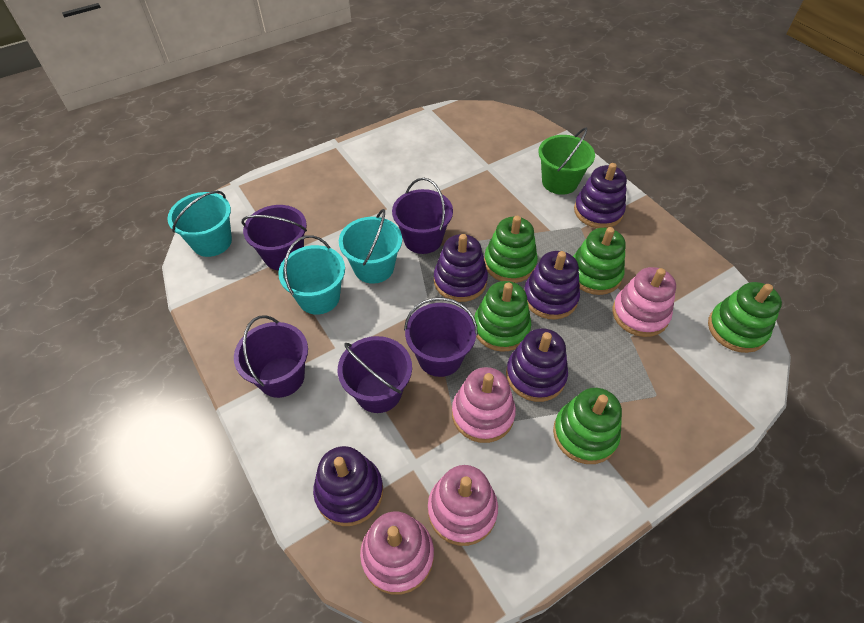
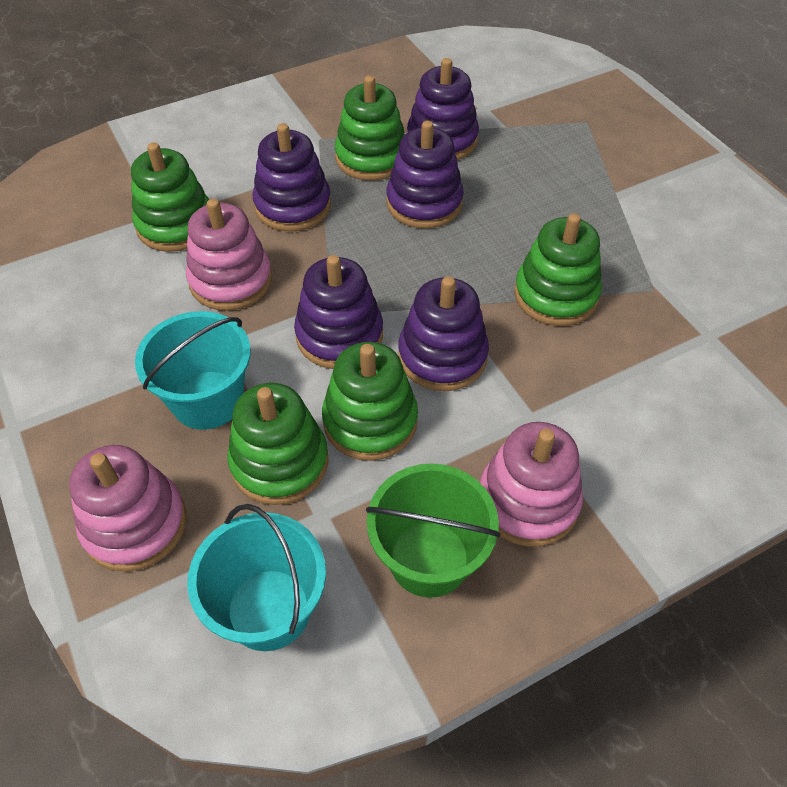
pink stacking toy: [360,511,434,595] [428,465,498,546] [452,367,516,443] [612,267,676,337] = 4 -> [69,445,186,572] [186,199,272,311] [480,422,583,547] = 3
purple bucket: [234,315,308,398] [242,205,307,271] [338,336,412,413] [392,178,453,254] [404,297,478,377] = 5 -> none = 0
turquoise bucket: [167,191,232,257] [278,235,345,315] [339,209,402,284] = 3 -> [135,311,251,430] [187,504,326,651] = 2

